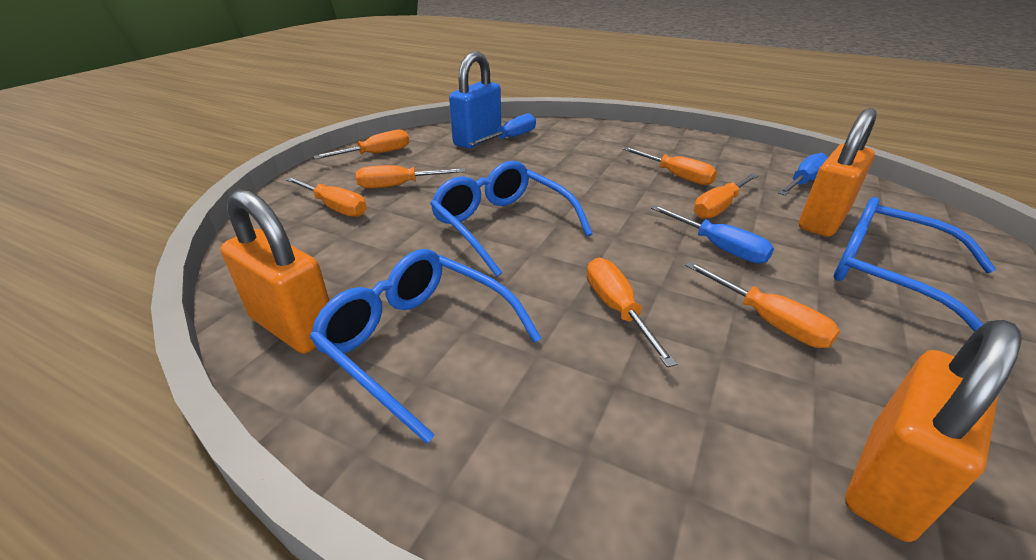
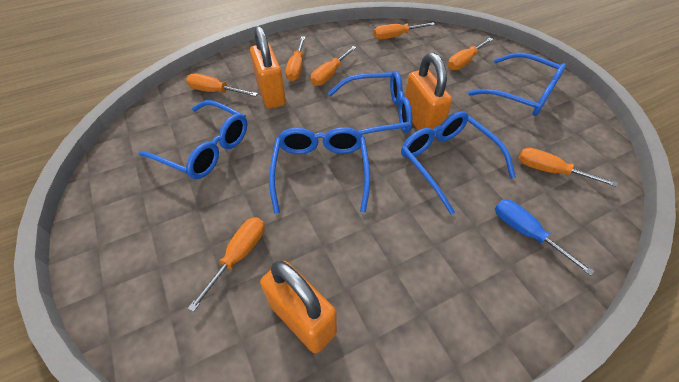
blue glasses: [310,249,542,444] [430,161,593,277] [833,197,996,332] = 3 -> [138,100,247,179] [269,127,370,214] [328,71,412,135] [401,111,516,215] [468,53,566,116] = 5
blue padlock: [449,51,501,149] = 1 -> none = 0
blue screwdriver: [469,113,536,146] [651,205,774,263] [778,153,828,195] = 3 -> [495,199,595,276] = 1

